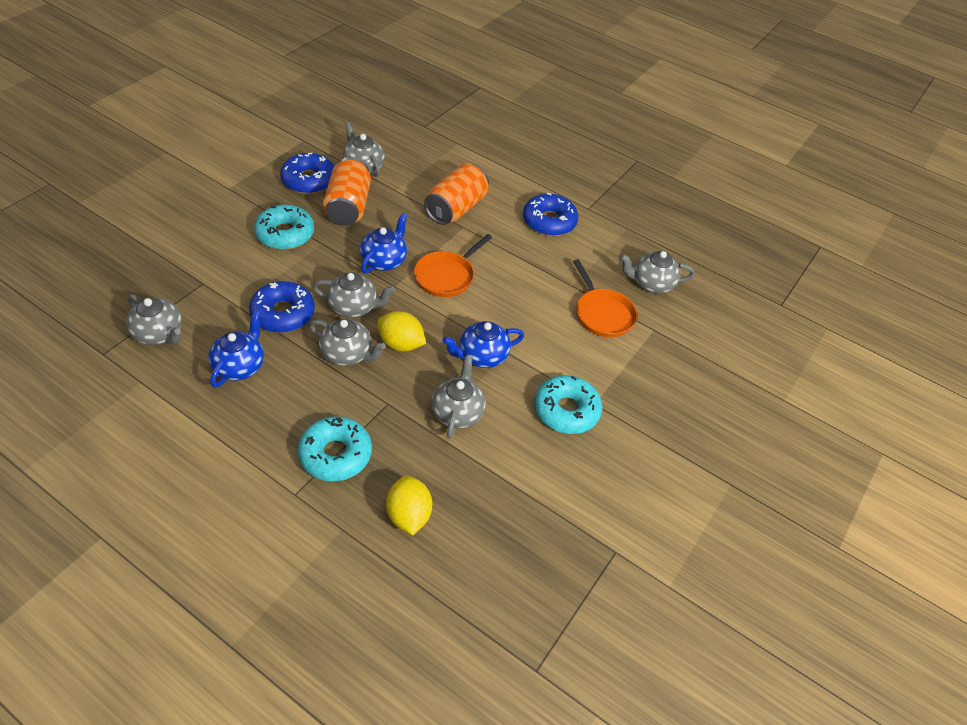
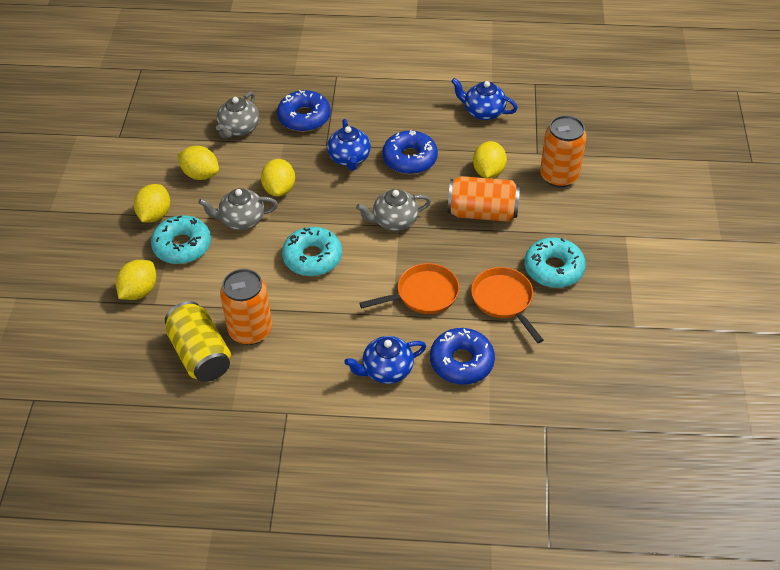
grey teapot: [126,294,182,345] [309,319,386,366] [313,272,395,318] [343,122,385,177] [431,355,486,438] [620,251,695,294] = 6 -> [198,188,278,230] [216,91,259,139] [356,189,431,231] = 3
orange can: [323,157,371,226] [424,163,489,225] = 2 -> [220,269,272,345] [448,176,520,222] [540,115,587,188] = 3
yellow can: none = 0 -> [165,301,231,382] = 1
yellow lemon: [377,311,426,351] [386,476,432,535] = 2 -> [116,260,156,300] [134,184,170,222] [178,146,219,180] [261,159,295,197] [473,141,507,178] = 5

